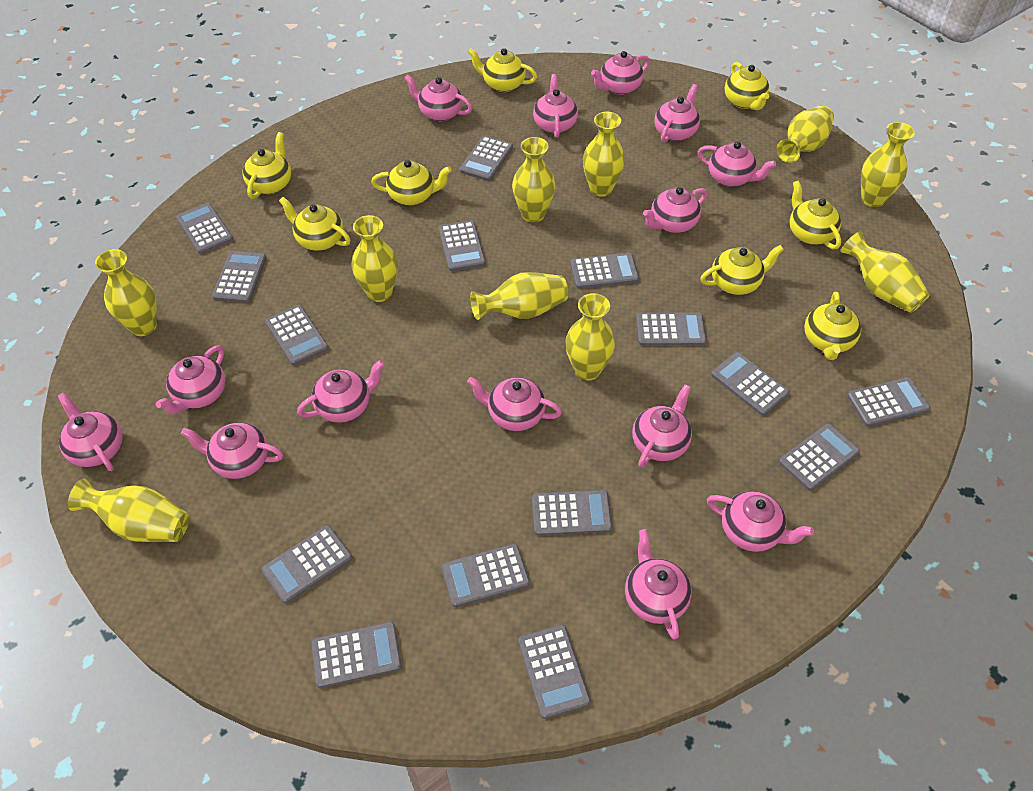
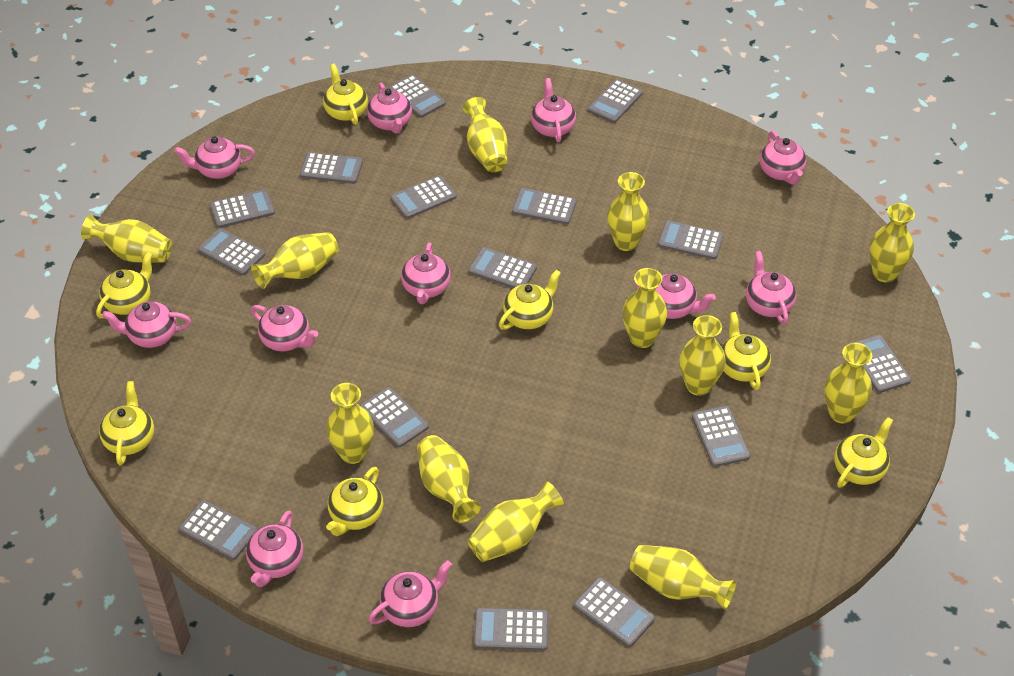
pink teapot: [58,392,123,471] [156,345,225,414] [181,423,283,479] [297,360,384,423] [404,74,472,121] [467,377,562,431] [533,74,578,138] [591,51,650,95] [625,529,692,639] [632,385,692,468] [643,187,707,233] [654,84,700,143] [698,141,777,187] [707,491,814,552] = 14 -> [102,302,191,348] [174,136,255,179] [246,510,303,587] [251,305,318,351] [367,83,412,134] [368,560,452,627] [401,243,451,304] [531,78,576,142] [634,273,716,319] [746,251,796,324] [760,131,806,185] = 11
yellow teapot: [242,132,291,199] [279,197,350,251] [371,160,452,205] [468,48,537,92] [700,245,784,295] [725,62,769,110] [790,180,841,249] [804,292,861,360] = 8 -> [96,252,153,319] [99,381,154,465] [323,64,368,125] [326,467,383,536] [499,270,561,330] [722,312,771,390] [834,417,893,488] = 7
yellow vase: [68,478,189,542] [95,249,157,336] [351,215,398,302] [470,272,568,320] [512,137,555,222] [566,293,615,381] [583,112,625,197] [776,106,834,163] [841,231,930,313] [861,122,915,207] = 10 -> [81,214,172,263] [251,232,339,289] [326,383,374,464] [417,435,481,523] [463,97,507,172] [467,481,564,562] [607,172,650,251] [623,268,667,348] [630,545,736,610] [679,315,725,396] [824,343,872,423] [869,203,915,282] = 12

